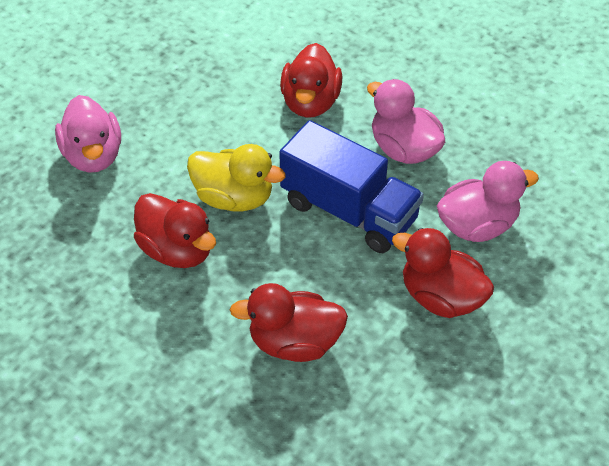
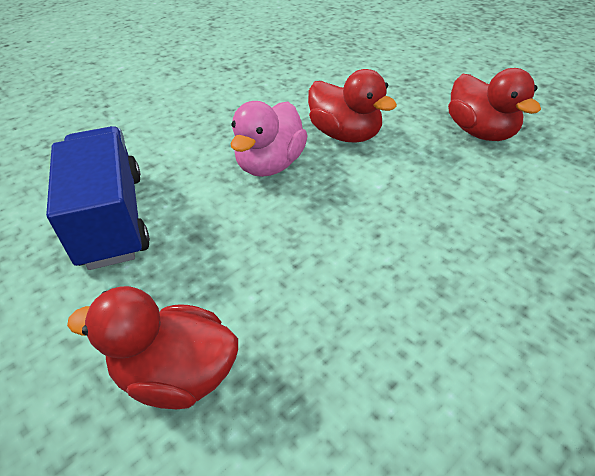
pink duck: [55,95,121,173] [367,79,445,164] [437,161,539,242] = 3 -> [230,101,308,177] = 1
red duck: [134,193,216,268] [230,283,348,362] [280,43,342,118] [392,228,494,318] = 4 -> [67,286,238,409] [308,69,397,142] [448,68,541,141] = 3
yellow duck: [187,144,286,211] = 1 -> none = 0

